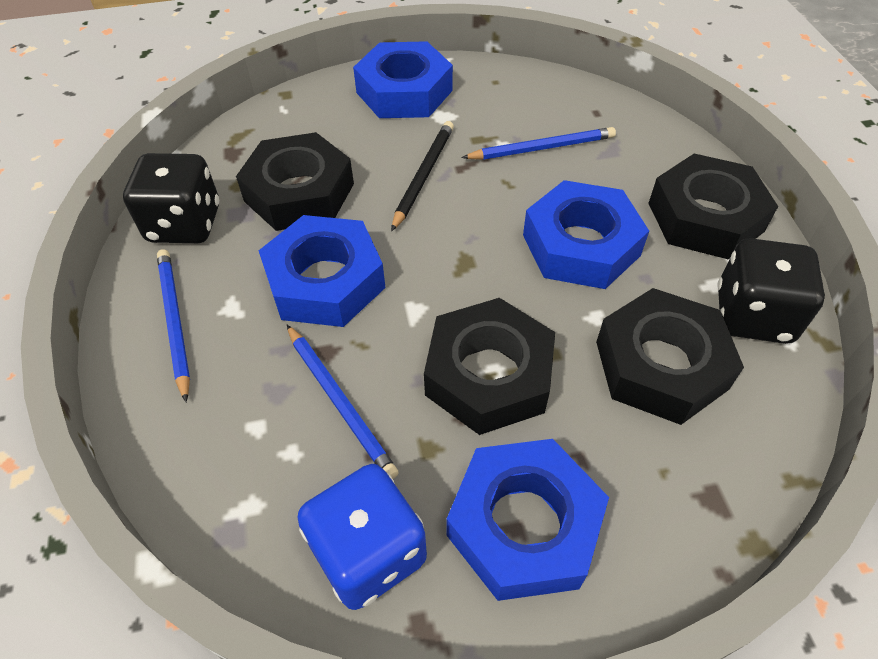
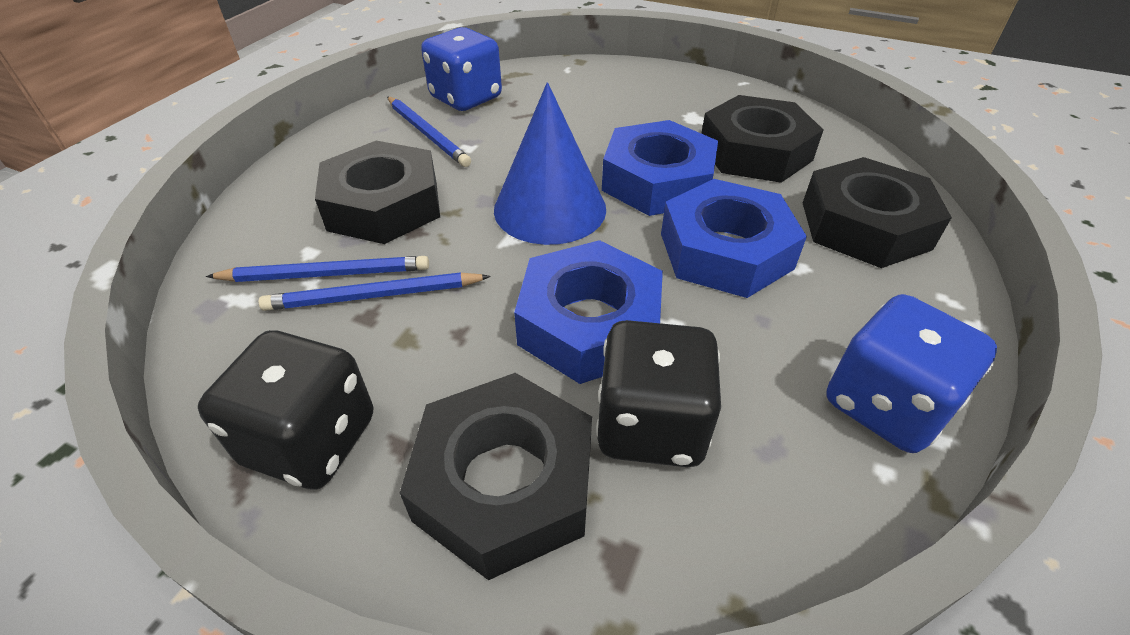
black pencil: [391,121,454,231] = 1 -> none = 0
blue cone: none = 0 -> [494,82,606,245] = 1
blue dice: [297,464,427,610] = 1 -> [421,27,502,111] [826,294,997,453] = 2
blue nut: [258,215,385,327] [353,41,453,118] [447,439,609,601] [523,180,649,289] = 4 -> [514,240,663,384] [602,120,718,216] [661,179,807,298] = 3

